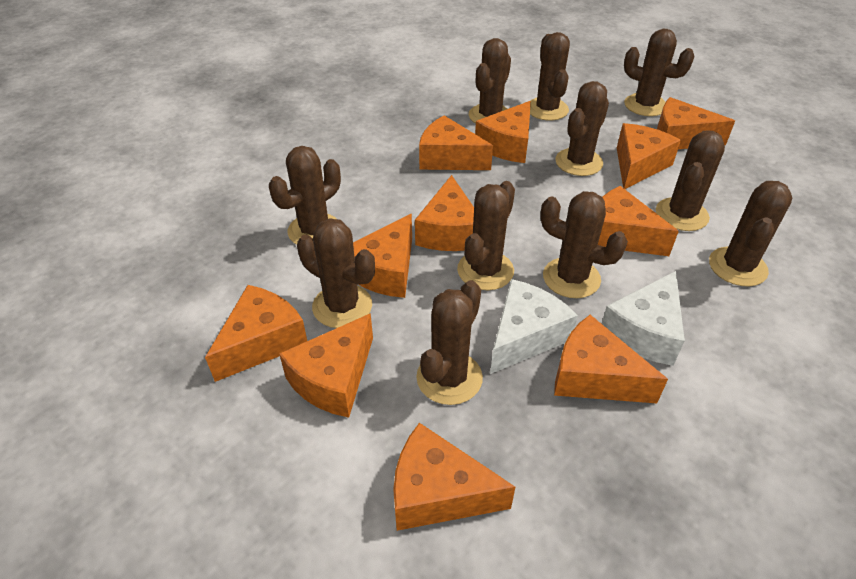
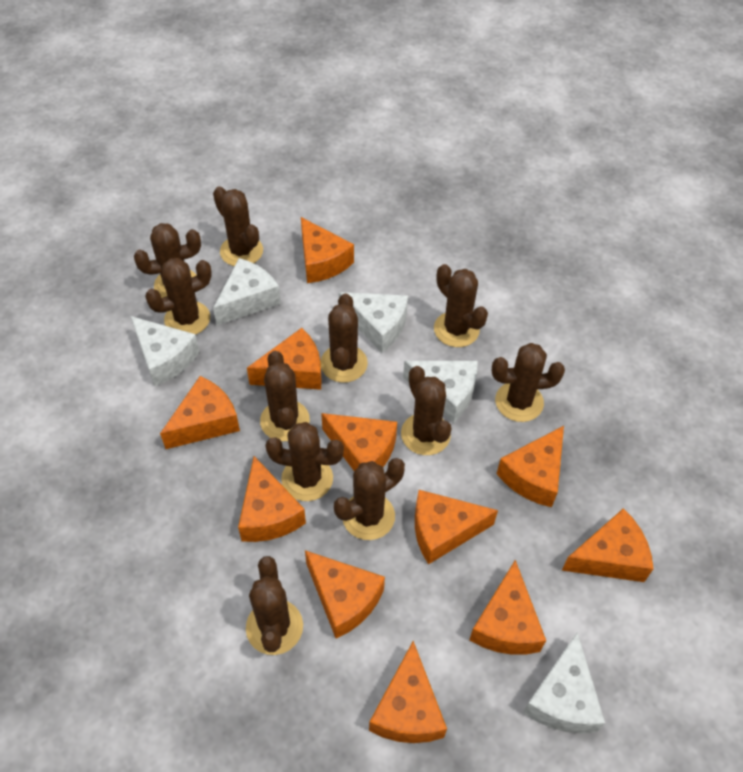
white cheese: [490,279,578,374] [601,271,685,366] = 2 -> [130,316,200,386] [213,258,281,325] [339,292,408,353] [403,361,477,423] [523,632,605,734] = 5

